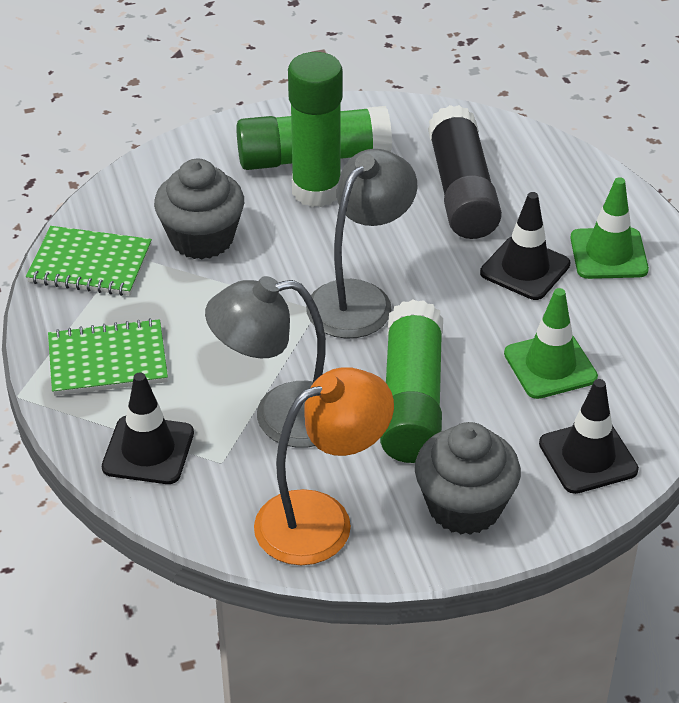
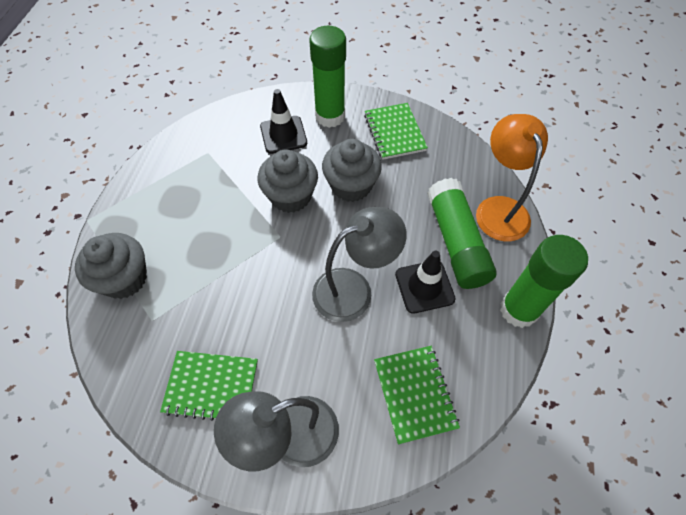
black glue stick: [428,105,502,239] = 1 -> none = 0
black traffic cone: [102,372,194,484] [480,192,570,300] [539,379,639,494] = 3 -> [260,89,307,154] [395,251,456,314] = 2
green notebook: [26,226,152,296] [48,318,168,396] = 2 -> [160,351,258,421] [364,103,428,160] [374,346,460,444] = 3
green traffic cone: [504,288,598,399] [570,177,649,279] = 2 -> none = 0
grey cupcake: [154,159,244,259] [415,422,521,535] = 2 -> [75,233,147,299] [258,150,318,213] [322,139,382,202] = 3

